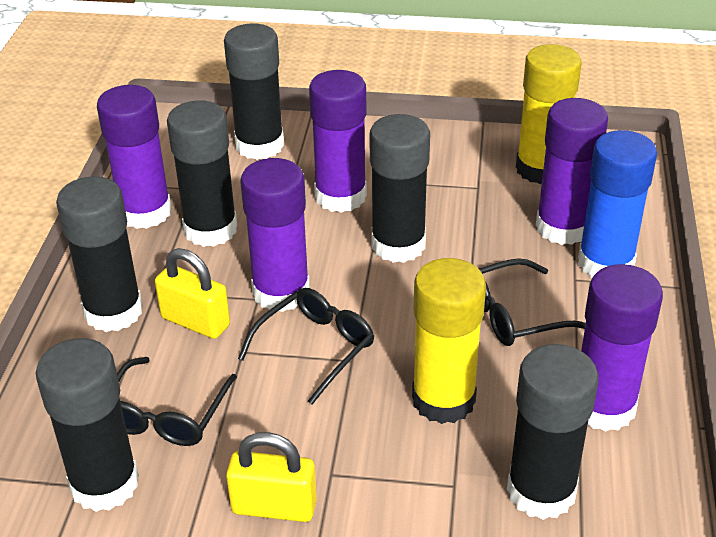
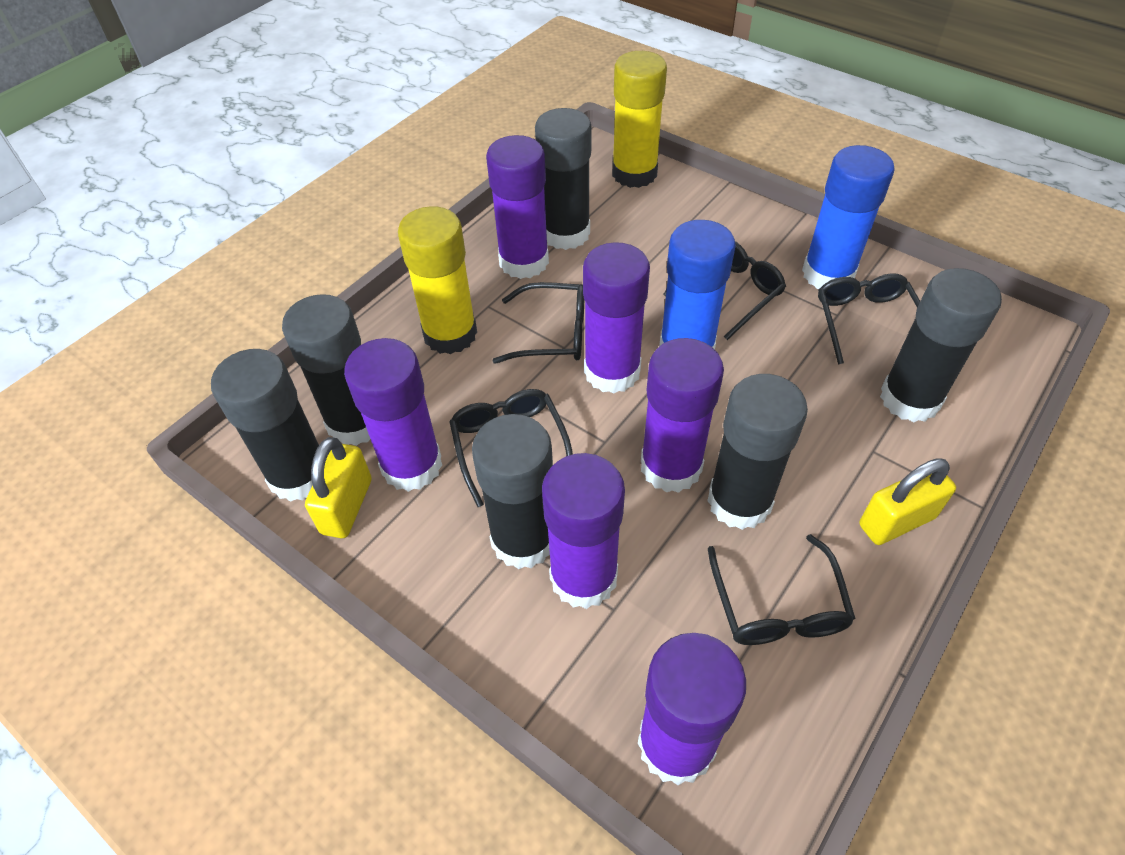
black glasses: [117,357,237,446] [238,288,374,405] [479,258,586,346] = 3 -> [449,389,573,507] [492,282,584,364] [663,241,786,340] [708,534,856,645] [818,273,920,365] = 5
blue glue stick: [578,130,657,278] = 1 -> [659,220,736,350] [802,145,895,289] = 2
purple glue stick: [97,85,172,229] [240,158,310,312] [309,70,367,213] [536,98,608,245] [581,264,663,431] = 5 -> [344,338,442,492] [486,135,549,279] [542,453,625,609] [583,242,650,394] [638,633,746,786] [641,338,724,493] = 6

